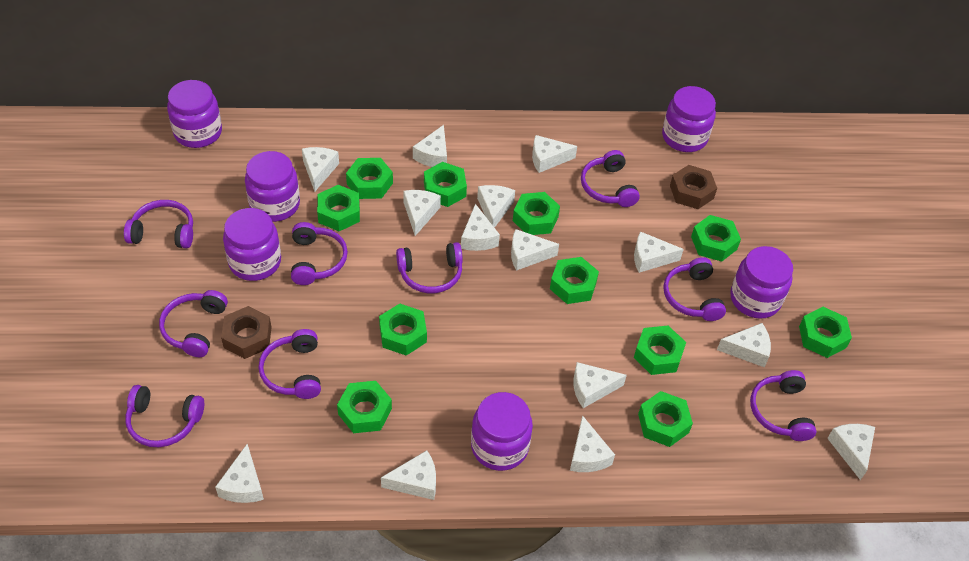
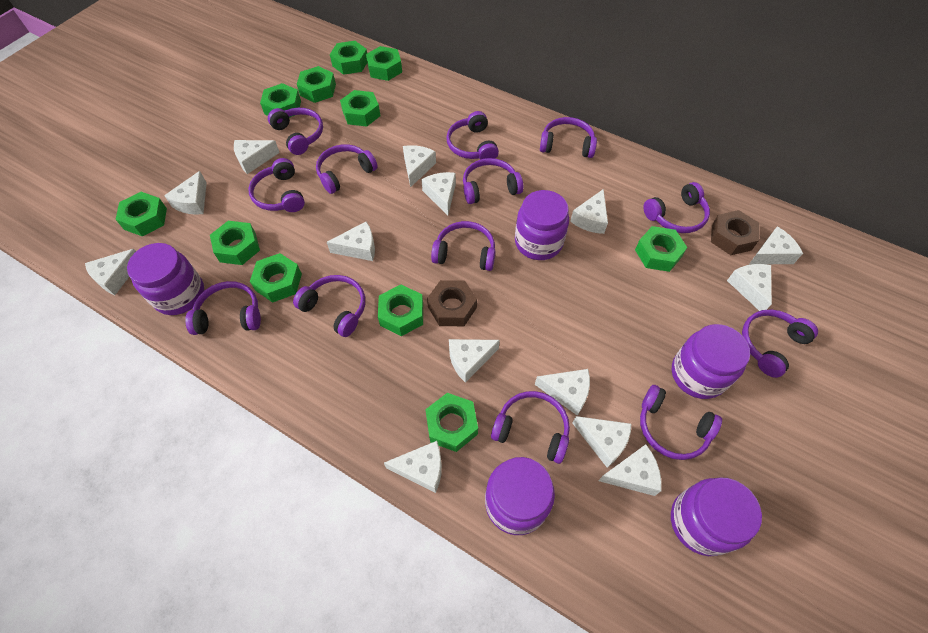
purple headphones: [124,200,193,248] [125,385,204,447] [159,290,228,357] [259,329,321,399] [291,222,348,285] [396,242,463,293] [581,150,640,207] [663,257,726,321] [750,370,816,441] = 9 -> [185,281,261,335] [248,158,305,212] [268,108,323,155] [293,275,365,337] [316,144,378,194] [431,221,495,271] [446,111,499,160] [463,158,523,204] [491,391,570,464] [540,117,597,158] [640,385,722,460] [643,182,710,233] [742,309,818,378] = 13
purple jar: [167,80,222,148] [223,208,281,281] [245,151,300,222] [471,392,533,471] [662,86,716,152] [730,246,793,319] = 6 -> [127,243,204,315] [485,457,555,535] [515,190,569,260] [671,477,762,556] [672,324,750,399] = 5

